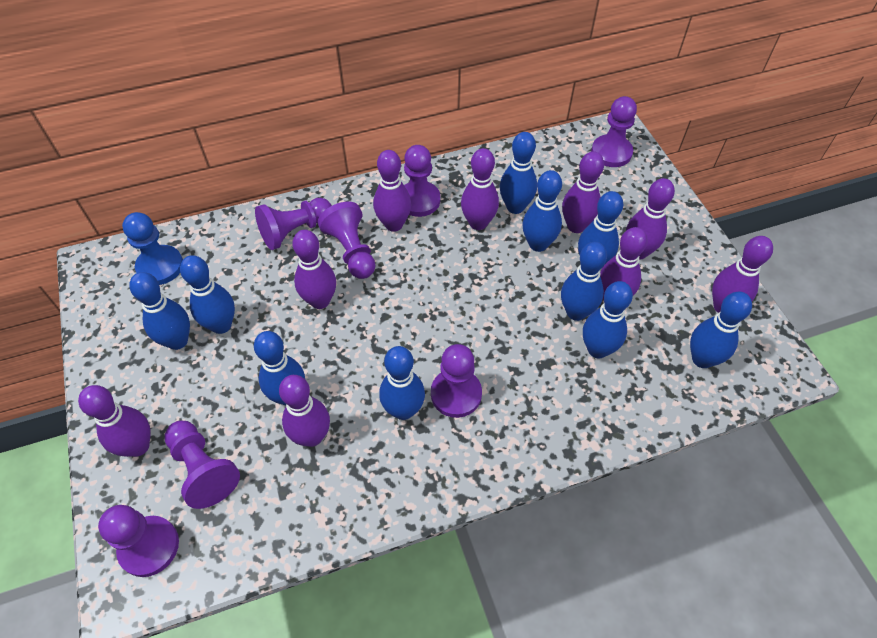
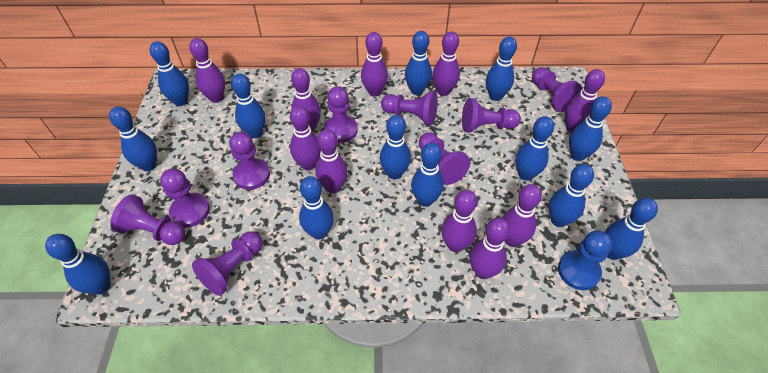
blue bowling pin: [129,272,190,350] [180,255,235,334] [254,331,305,405] [379,346,425,420] [500,132,537,214] [523,170,562,252] [561,242,607,321] [578,191,623,268] [583,281,633,358] [690,292,752,368] = 10 -> [45,234,111,295] [109,106,157,171] [150,41,189,106] [231,74,266,139] [299,176,334,240] [379,115,411,180] [405,31,432,95] [411,143,444,207] [486,36,517,101] [515,116,554,181] [549,164,594,227] [569,96,612,161] [605,198,658,260] = 13
purple bowling pin: [78,385,151,457] [279,375,330,447] [292,230,336,309] [373,150,411,232] [461,148,499,230] [562,151,604,233] [600,227,648,301] [626,178,675,259] [712,236,773,313] = 9 -> [189,38,225,103] [290,106,321,170] [291,68,321,132] [315,129,348,193] [361,32,388,96] [432,31,460,96] [441,190,477,252] [470,218,510,279] [502,184,542,247] [565,69,605,133] = 10
purple pawn: [98,505,179,577] [164,421,240,509] [255,198,332,250] [318,202,375,279] [404,145,440,217] [431,344,482,418] [591,96,637,167] = 7 -> [110,194,185,245] [160,169,210,228] [192,232,263,296] [229,132,270,190] [324,86,358,143] [381,91,438,126] [419,132,470,185] [462,98,521,133] [532,67,582,112] = 9

